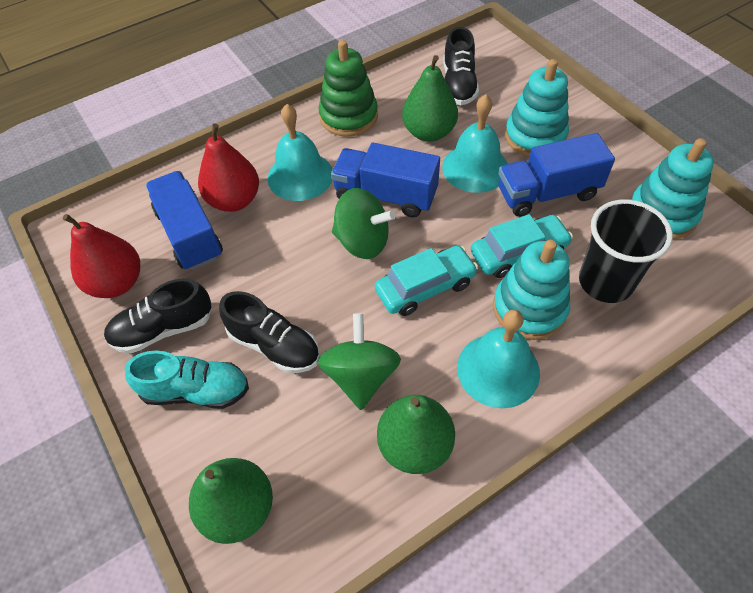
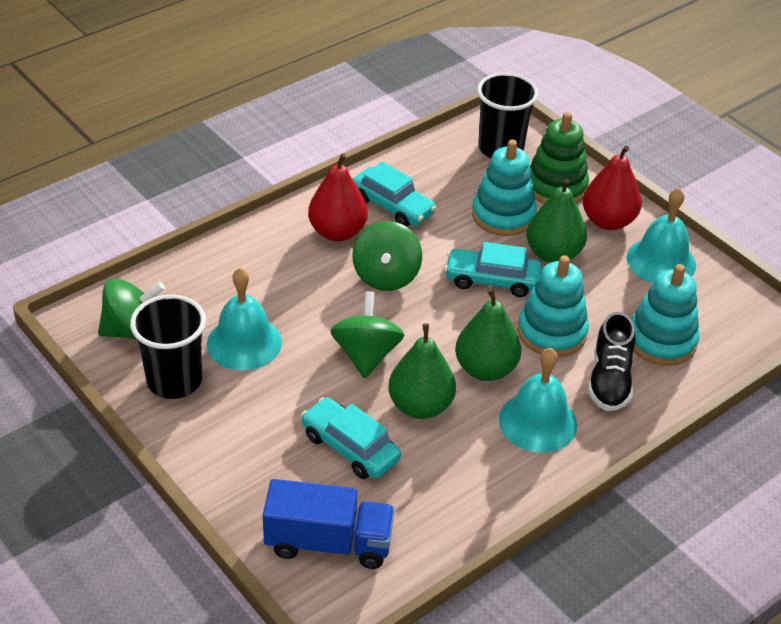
black cup: [579,200,673,303] = 1 -> [130,294,206,399] [477,73,538,158] = 2
black shoe: [104,278,212,354] [219,291,320,373] [443,27,479,105] = 3 -> [588,312,635,411] = 1
blue truck: [146,171,223,271] [331,143,440,218] [498,133,615,217] = 3 -> [263,479,395,569] = 1
green spinning top: [318,313,401,410] [332,188,396,259] = 2 -> [98,278,165,340] [330,291,404,378] [352,221,422,291] = 3
turquoise car: [375,245,478,316] [471,214,573,278] = 2 -> [301,397,401,479] [353,162,437,227] [445,242,542,297] = 3
turquoise shoe: [125,351,249,409] = 1 -> none = 0

